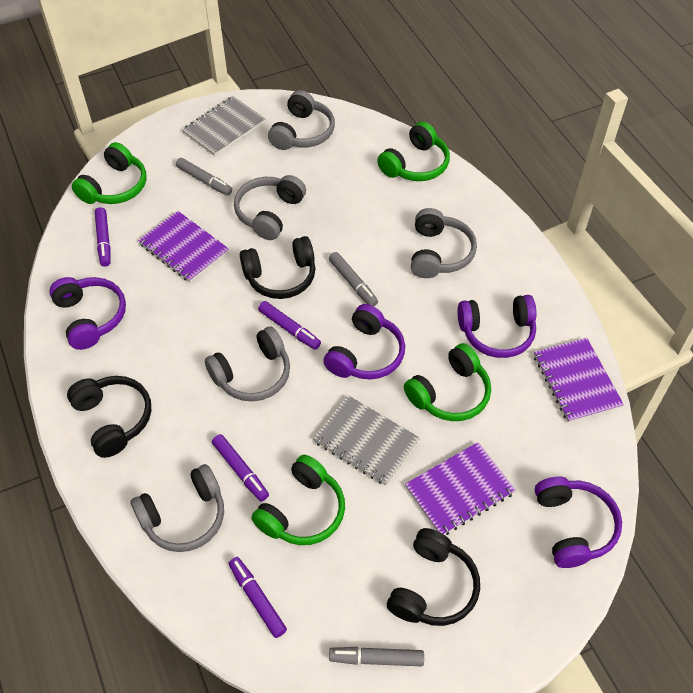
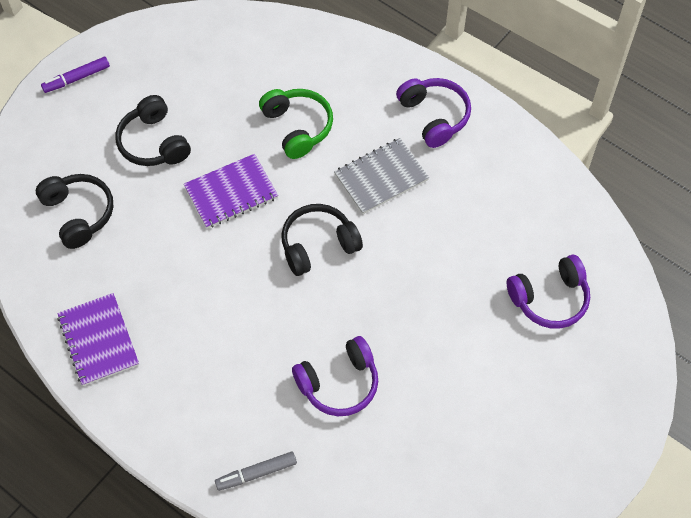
green headphones: [72,142,147,204] [251,455,345,545] [377,122,450,181] [404,343,491,421] = 4 -> [259,89,333,159] = 1
grey headphones: [130,464,224,552] [205,327,290,401] [234,175,306,240] [268,90,335,150] [411,208,477,278] = 5 -> none = 0
grey marker: [176,158,232,195] [329,252,378,306] [329,647,424,666] = 3 -> [215,451,297,491] = 1
grey notebook: [182,96,266,156] [313,395,420,486] = 2 -> [334,138,429,214] = 1
purple headphones: [49,277,126,350] [323,304,405,379] [458,295,536,358] [535,476,622,568] = 4 -> [292,336,378,416] [396,78,471,148] [506,255,590,329] = 3
purple marker: [95,207,111,267] [212,434,269,502] [229,557,287,638] [258,301,321,350] = 4 -> [41,57,110,93] = 1
purple notebook: [138,211,229,283] [405,442,516,535] [534,338,624,423] = 3 -> [57,293,139,386] [184,154,278,229] = 2

